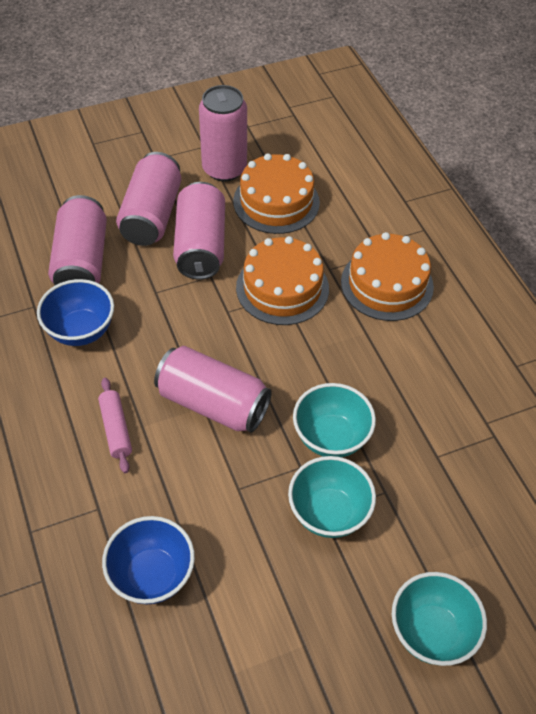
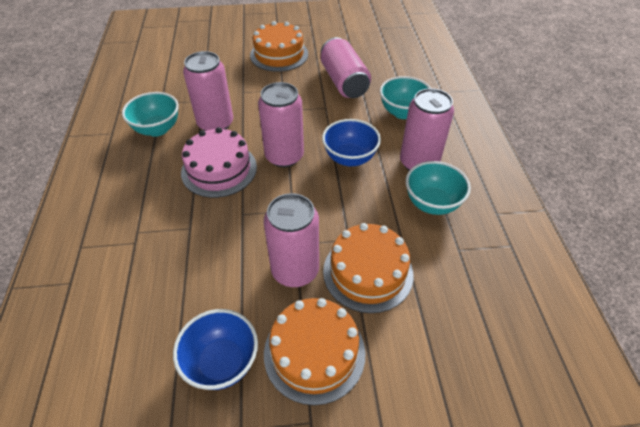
pink cake: none = 0 -> [181,127,257,198] = 1
pink rolling pin: [98,378,132,473] = 1 -> none = 0

